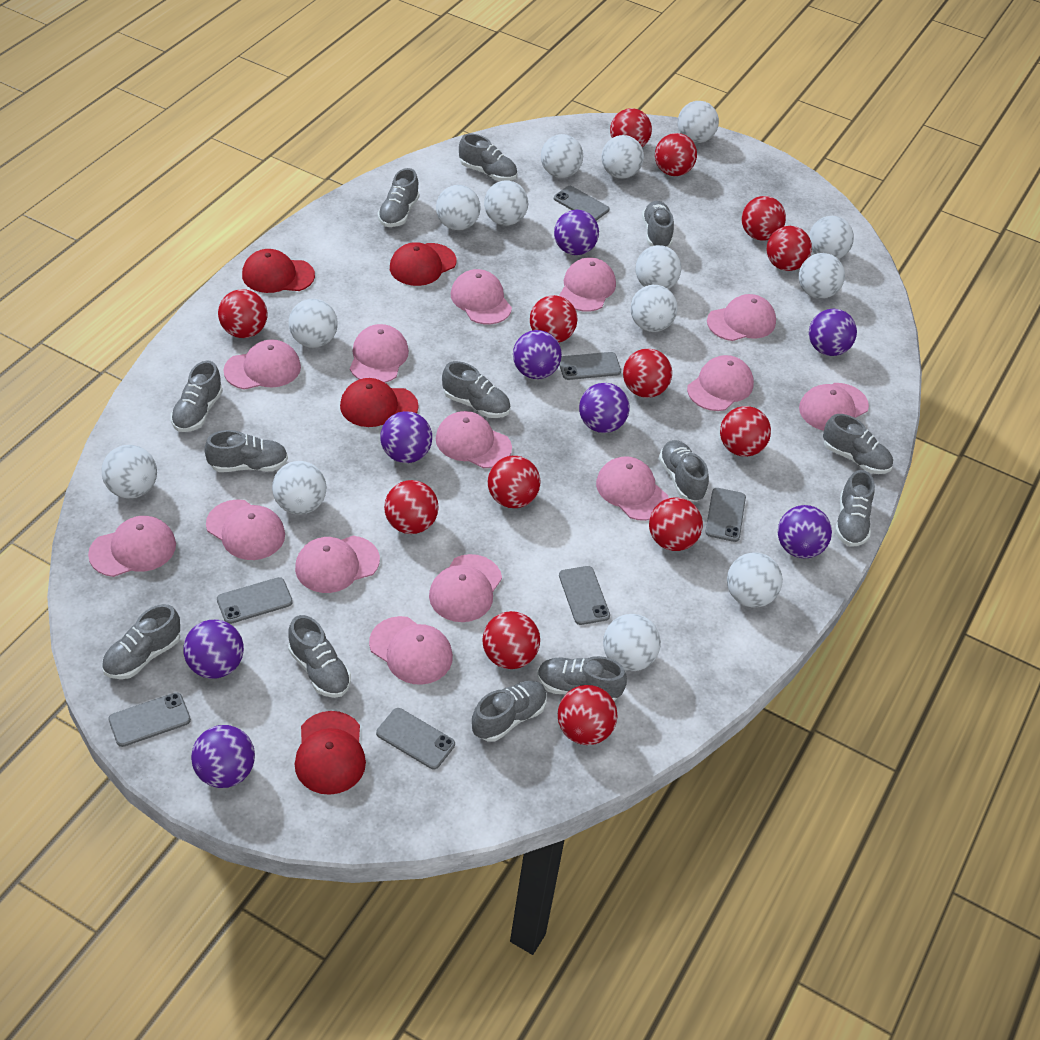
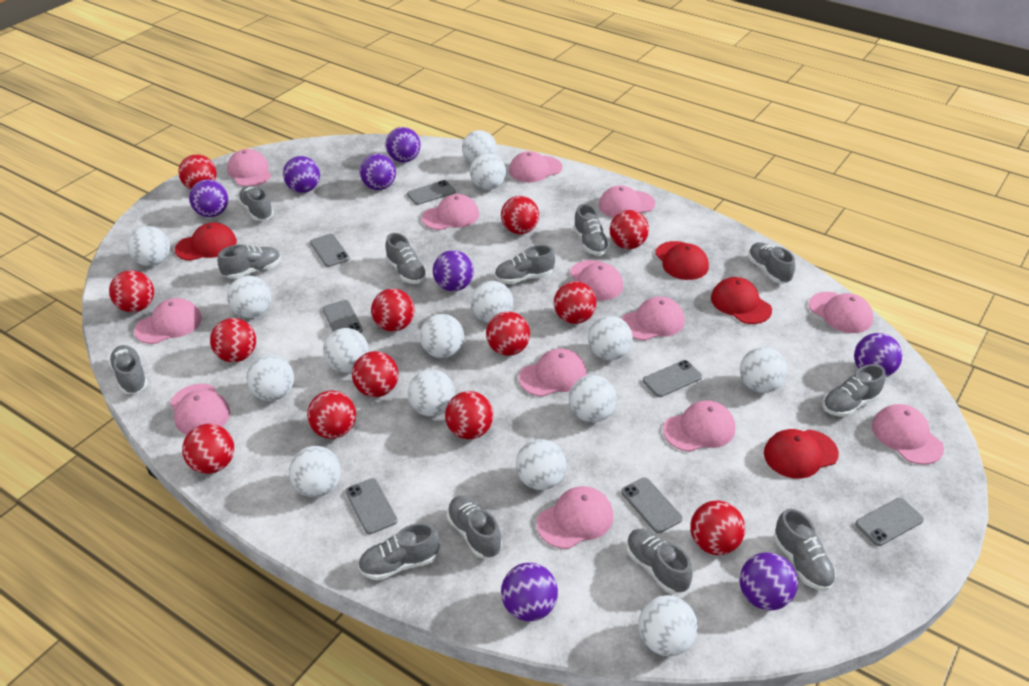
grey shoe: [102,604,180,679] [171,361,223,432] [204,430,288,472] [288,615,351,698] [378,168,419,227] [442,361,511,418] [459,134,517,181] [472,681,547,742] [537,656,627,701] [642,201,674,247] [659,440,709,502] [823,414,893,474] [835,470,875,546] = 13 -> [109,345,148,394] [218,244,281,279] [238,186,274,221] [358,523,440,581] [385,233,427,284] [447,496,502,558] [495,245,555,284] [573,204,610,255] [626,529,693,594] [748,242,795,283] [774,509,836,591] [823,364,886,417] = 12
pink cap: [88,516,176,577] [206,499,285,560] [223,339,301,390] [295,536,380,593] [350,324,409,383] [369,616,453,685] [429,554,502,622] [436,411,512,468] [451,269,512,324] [559,257,616,312] [596,456,669,521] [687,355,754,411] [707,294,776,341] [799,383,869,431] = 14 -> [134,298,202,344] [170,384,230,435] [227,149,271,186] [422,194,479,230] [509,151,562,182] [519,348,587,397] [537,486,613,549] [570,260,623,301] [599,185,655,218] [622,296,685,341] [663,400,735,452] [809,292,873,333] [872,404,944,465] = 13
white ball: [101,445,157,499] [272,461,327,515] [289,299,338,348] [436,185,481,230] [484,180,528,226] [541,134,583,178] [601,135,644,179] [603,614,661,671] [630,285,678,332] [635,245,681,289] [678,101,719,143] [727,553,783,608] [799,253,845,299] [809,216,854,259] = 14 -> [127,226,170,266] [227,276,271,318] [246,355,294,401] [289,446,341,497] [323,328,369,373] [408,369,455,417] [420,314,464,358] [462,130,497,164] [470,153,506,190] [471,281,513,323] [516,439,566,490] [569,375,617,422] [588,316,633,360] [639,595,698,656] [740,347,787,393] = 15

